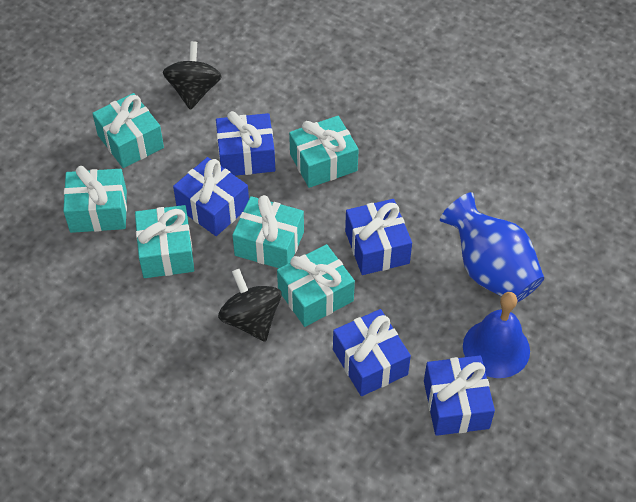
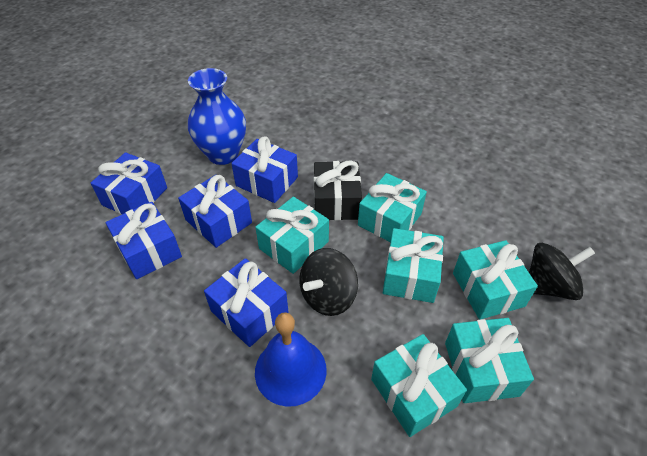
black gift: none = 0 -> [314,161,362,220] = 1

